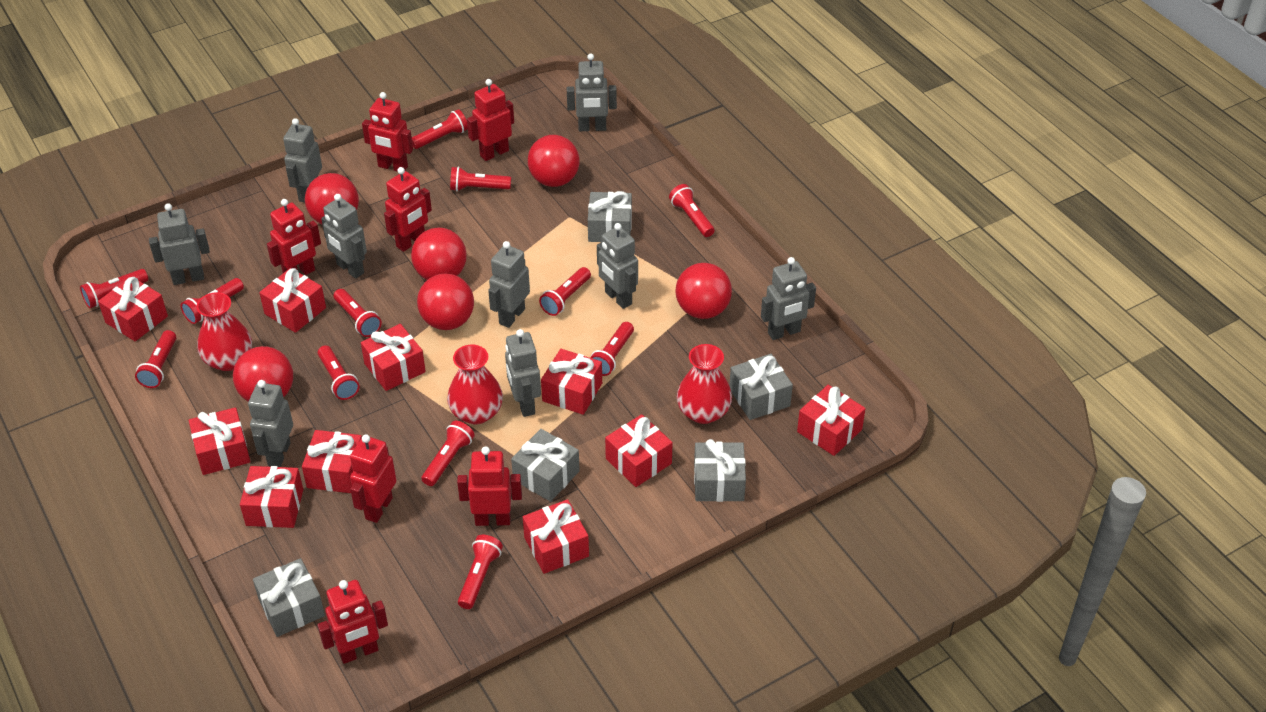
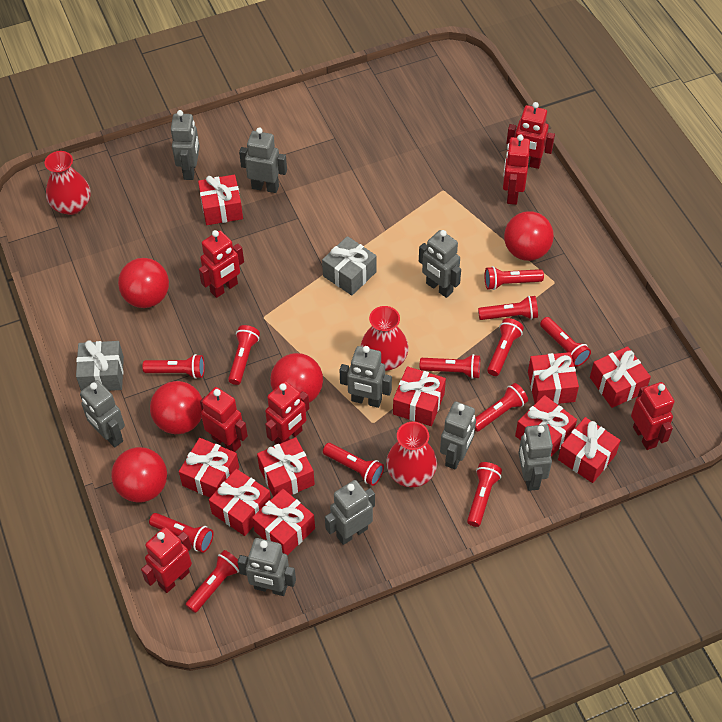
grey gift: [253,558,325,637] [511,429,580,502] [588,191,632,242] [694,439,746,502] [729,354,793,420] = 5 -> [76,340,124,391] [322,236,377,295] = 2
red ball: [233,346,293,401] [305,173,359,224] [411,228,467,280] [417,273,474,330] [528,135,579,187] [676,263,732,319] = 6 -> [111,447,167,503] [118,258,169,308] [150,381,202,434] [270,353,323,403] [504,211,554,261] = 5

